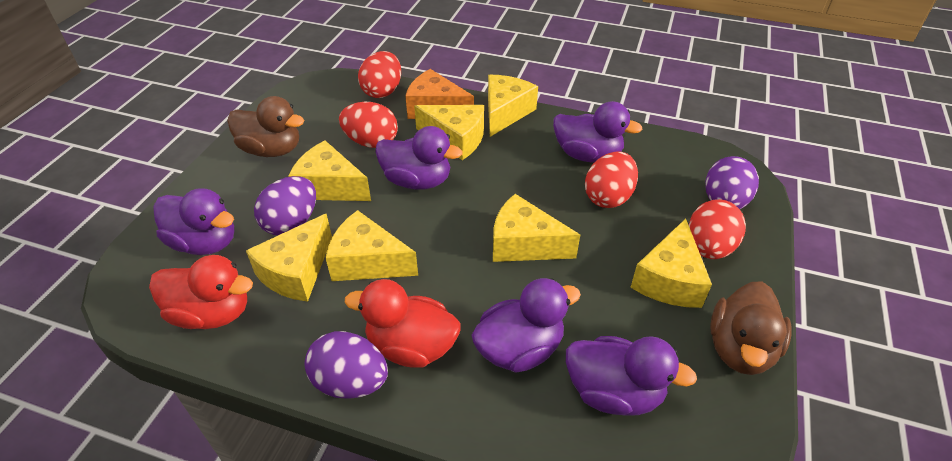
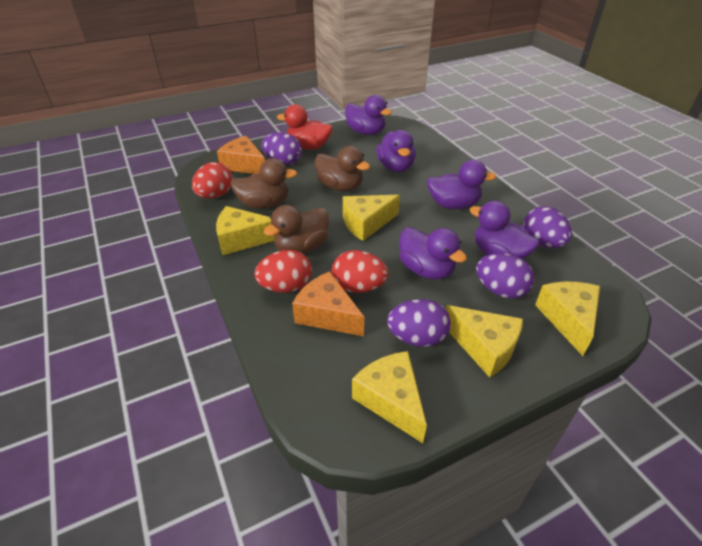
brown duck: [227,96,304,157] [710,281,792,375] = 2 -> [230,158,297,209] [264,205,329,254] [315,146,370,191] = 3
orange cheese: [405,69,474,119] = 1 -> [217,136,265,174] [292,271,364,336] = 2
purple egg: [254,176,316,235] [305,331,388,399] [705,156,759,209] = 3 -> [261,132,302,165] [387,299,451,347] [476,253,534,299] [523,206,572,248] = 4
red duck: [149,255,253,329] [345,279,460,368] = 2 -> [277,104,333,150] = 1
red egg: [339,102,398,148] [358,51,401,98] [585,152,638,208] [689,199,746,259] = 4 -> [192,162,233,199] [254,250,312,293] [332,250,388,293] = 3
yellow cheese: [246,214,332,302] [288,140,371,201] [325,210,418,281] [414,105,484,160] [488,75,538,137] [493,194,580,262] [630,219,712,308] = 7 -> [216,206,275,255] [343,195,400,241] [352,351,427,443] [446,305,523,377] [535,282,600,356] = 5

